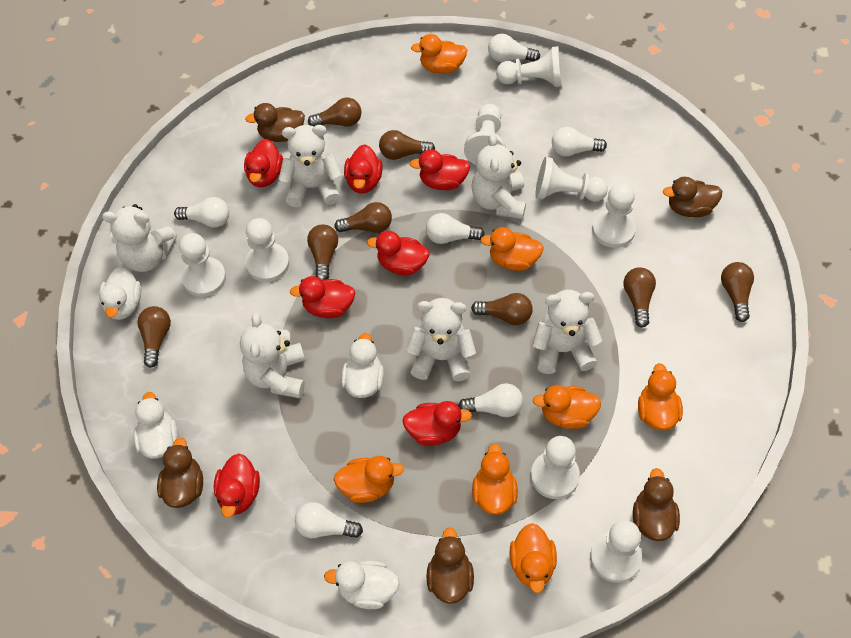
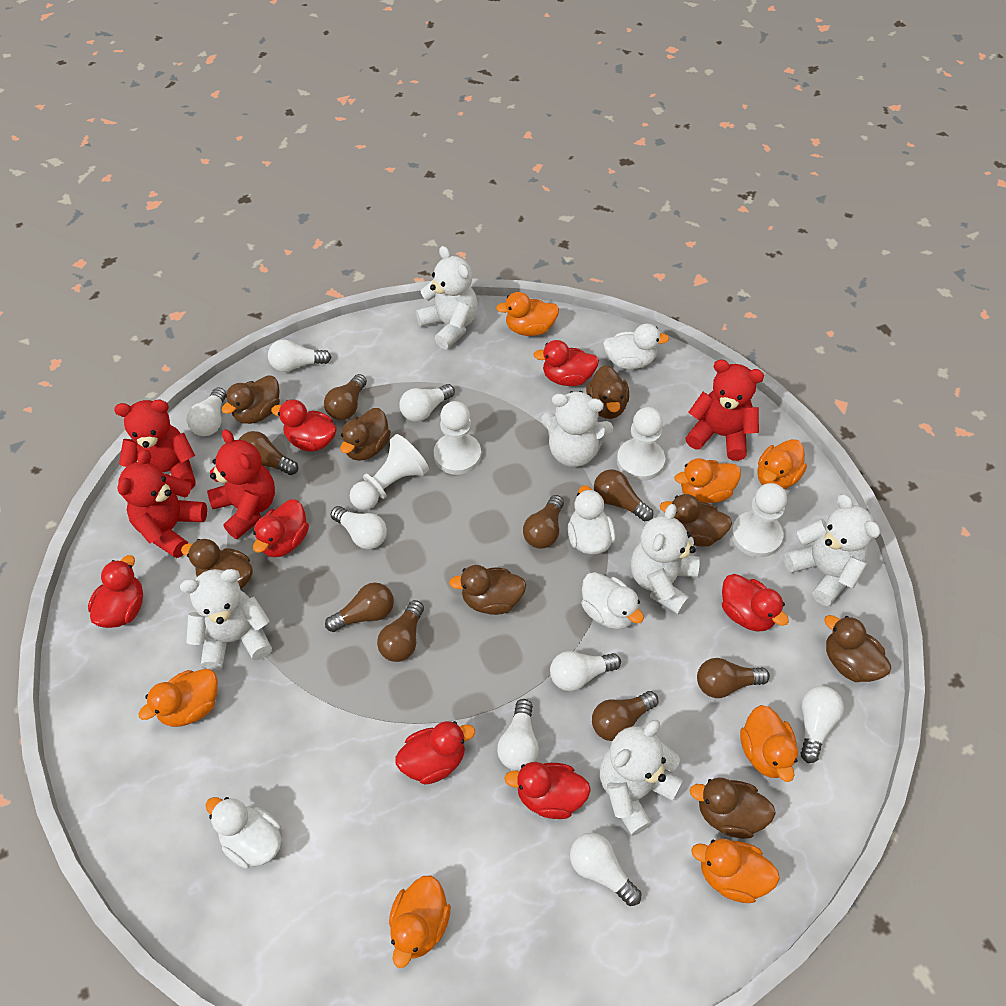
brown duck: [157,437,203,508] [245,103,305,142] [427,527,474,604] [633,468,680,541] [663,177,722,217] = 5 -> [181,539,253,589] [222,375,280,424] [340,408,391,461] [449,565,526,615] [586,365,629,419] [660,494,732,547] [690,778,776,839] [824,615,891,682] = 8
red teddy bear: none = 0 -> [114,400,196,489] [117,449,207,558] [207,429,275,539] [686,360,764,461] = 4
white light bulb: [174,197,229,228] [295,502,363,538] [426,213,485,244] [459,383,523,417] [488,34,540,62] [552,127,607,157] = 6 -> [186,387,226,436] [268,340,331,372] [331,506,387,549] [399,384,455,422] [497,699,539,771] [550,651,621,691] [570,833,641,906] [801,686,844,763] = 8
white pawn: [179,233,226,297] [245,218,289,282] [464,104,506,165] [496,46,562,87] [531,436,580,499] [535,157,608,202] [590,520,642,583] [592,183,636,248] = 8 -> [350,434,429,510] [434,401,481,475] [617,407,665,481] [731,483,787,557] = 4

